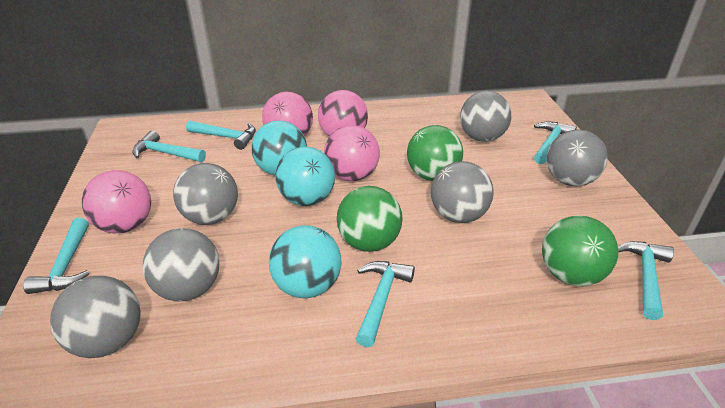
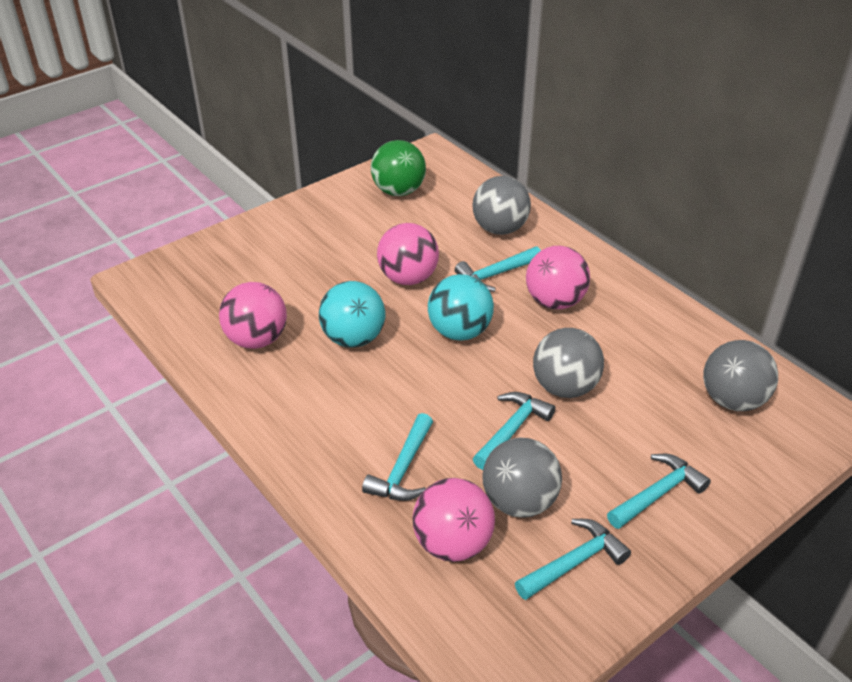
green ball: [337,186,403,252] [407,125,463,181] [542,215,618,286] = 3 -> [371,140,426,196] = 1
grey ball: [50,276,141,358] [143,228,220,302] [173,163,238,225] [431,161,494,223] [460,91,512,142] [547,129,607,186] = 6 -> [472,176,531,235] [482,438,562,518] [533,328,604,398] [703,340,778,411] = 4
turquoise ball: [251,121,307,175] [269,226,341,298] [275,147,335,206] = 3 -> [319,281,385,348] [428,274,494,341] = 2
turquoise hammer: [23,218,89,294] [132,131,206,162] [186,120,256,150] [356,261,415,347] [534,122,577,164] [618,241,674,320] = 6 -> [362,413,433,501] [455,246,541,292] [473,392,555,470] [515,519,631,600] [607,454,711,529] = 5

